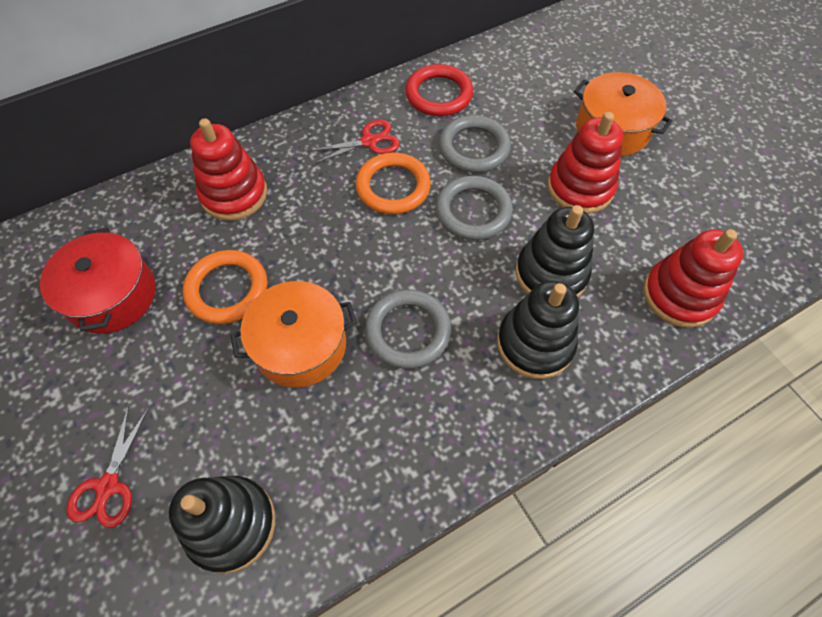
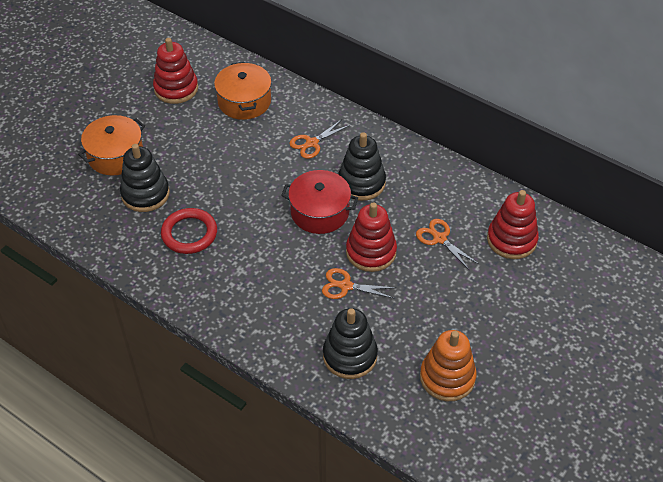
grey ring: [365,289,451,369] [436,175,513,240] [439,115,511,173] = 3 -> none = 0
orange ring: [183,250,267,324] [356,152,431,214] = 2 -> none = 0
orange scissors: none = 0 -> [289,119,350,159] [322,268,396,299] [416,219,479,271] = 3
orange stacking toy: none = 0 -> [420,330,477,401] = 1
red scissors: [66,405,149,528] [309,120,400,164] = 2 -> none = 0

